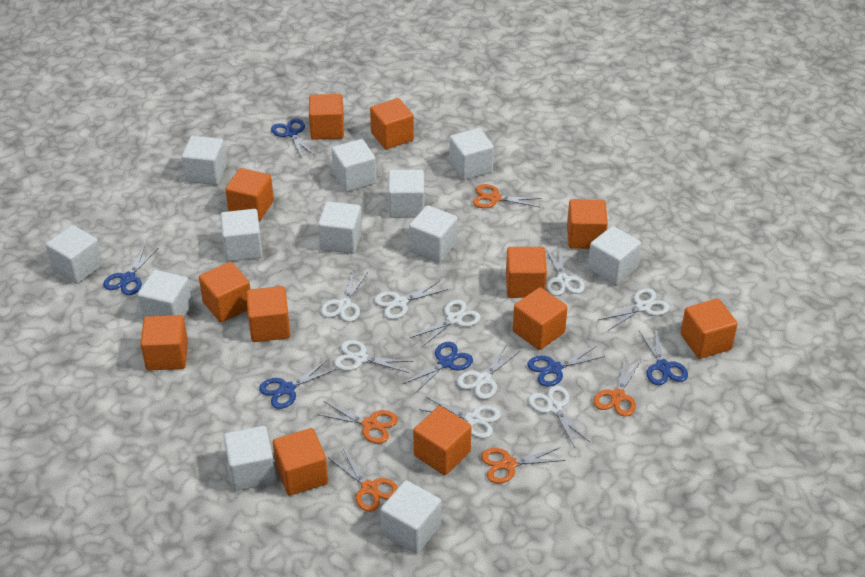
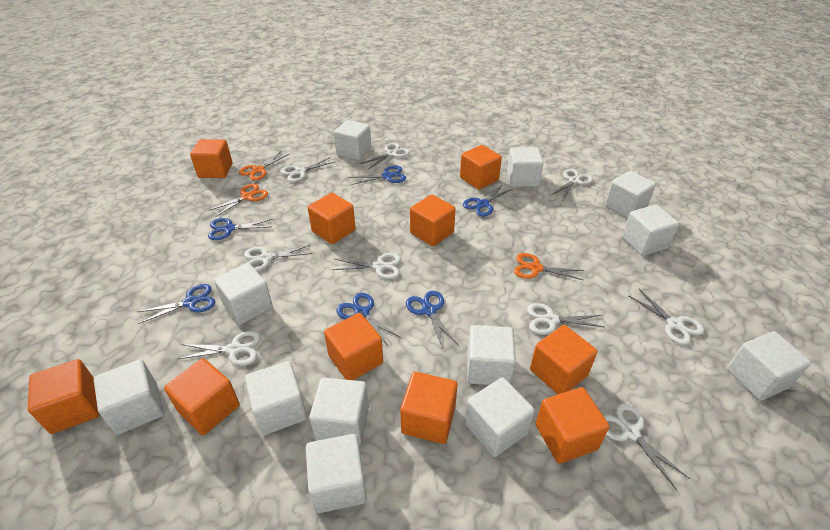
orange cube: [140,315,188,371] [199,262,250,322] [225,168,274,221] [246,286,290,342] [273,428,328,496] [309,94,344,140] [370,98,414,149] [413,406,471,475] [506,247,547,298] [513,287,568,350] [567,199,608,249] [681,298,738,359] = 12 -> [28,359,100,434] [164,358,240,435] [190,139,233,178] [308,193,356,244] [324,313,383,380] [400,372,458,444] [410,194,456,246] [460,145,502,190] [530,325,597,394] [535,387,610,464] = 10
orange scissors: [316,401,398,444] [328,449,398,512] [473,184,542,208] [481,447,566,484] [593,358,641,417] = 5 -> [208,184,268,217] [239,152,289,181] [514,253,584,280] = 3

